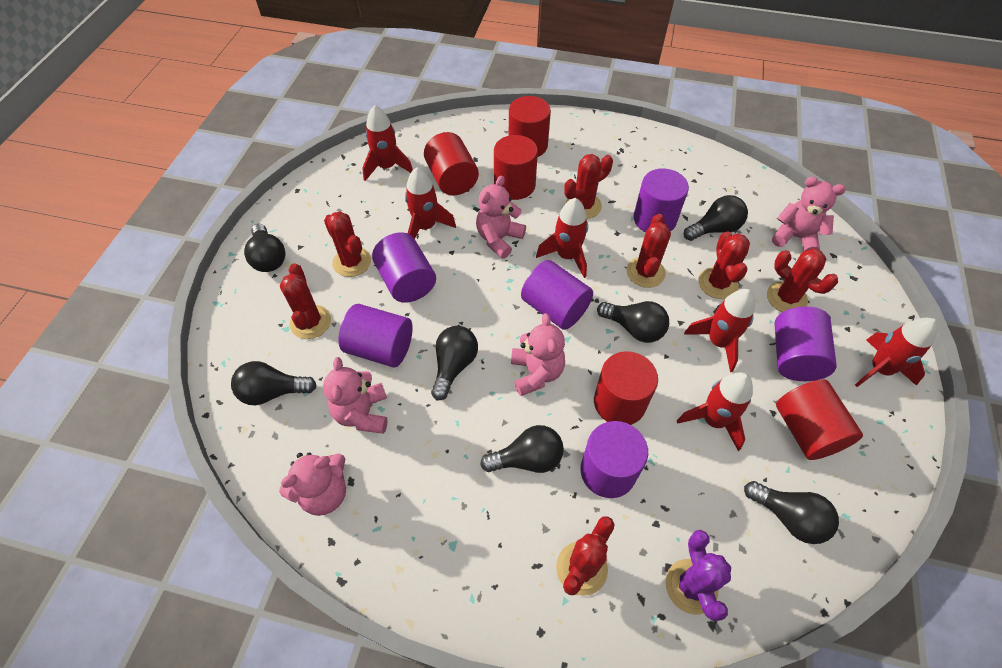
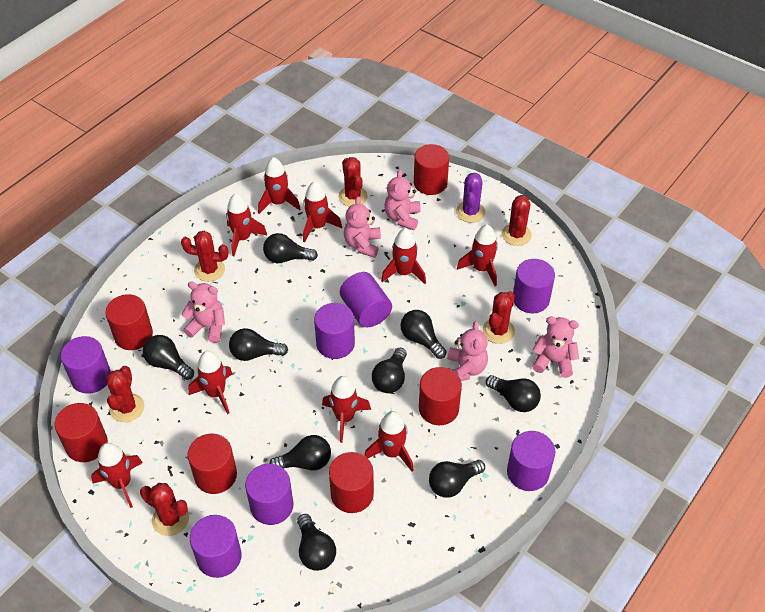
black light bulb: [231,361,317,405] [244,224,285,272] [431,326,478,400] [480,425,564,473] [597,301,669,343] [684,195,748,241] [744,481,839,544] = 7 -> [143,335,194,380] [229,328,288,361] [263,233,318,263] [269,435,331,470] [297,514,336,571] [372,348,407,393] [400,310,447,359] [429,460,485,498] [486,375,541,412] = 9
purple cylinder: [338,304,413,367] [372,232,436,303] [521,260,593,330] [581,421,648,498] [634,168,689,232] [774,306,837,381] = 6 -> [61,336,111,394] [190,515,242,578] [245,464,294,525] [314,303,355,359] [340,272,392,327] [507,431,555,491] [513,259,555,313] = 7
red cactus: [280,263,331,339] [324,211,371,277] [556,516,615,596] [564,154,613,219] [626,214,671,288] [698,232,750,299] [767,248,838,312] = 7 -> [106,366,144,422] [140,483,189,536] [181,231,229,282] [339,157,368,207] [482,291,515,344] [502,195,532,246] = 6
red cylinder: [424,132,479,195] [494,135,538,200] [509,96,551,157] [594,351,658,425] [776,380,863,460] = 5 -> [55,403,108,462] [105,294,153,350] [188,434,237,494] [329,452,374,513] [414,144,449,195] [419,367,462,425] = 6
red rocket: [362,105,413,181] [405,167,456,239] [536,198,588,278] [677,372,753,451] [684,289,755,372] [855,318,938,387] = 6 -> [91,443,143,508] [188,351,233,414] [226,193,267,256] [258,157,300,214] [303,181,342,242] [322,376,371,443] [364,411,414,472] [381,228,426,284] [457,224,498,286] = 9

